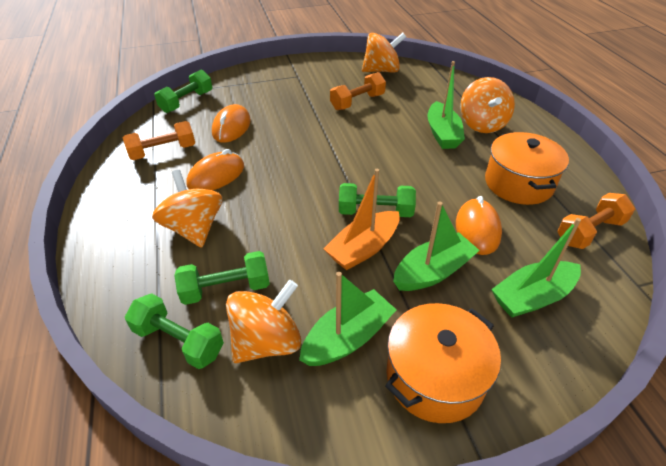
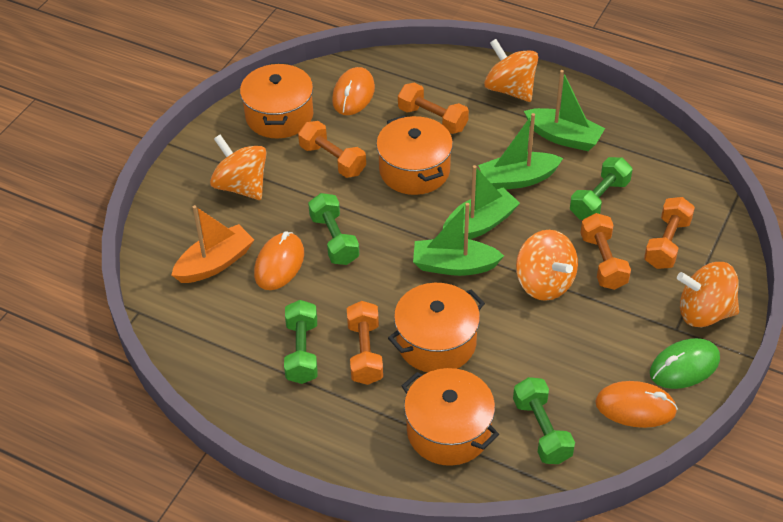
green mouse: none = 0 -> [650,338,720,389] = 1
orange dumbbell: [123,121,195,160] [330,72,386,110] [557,193,635,249] = 3 -> [298,121,366,178] [347,301,383,385] [398,82,469,134] [580,213,631,290] [644,197,695,269] = 5
orange pot: [385,303,501,423] [485,132,569,205] = 2 -> [240,63,313,138] [376,115,453,195] [388,283,485,372] [402,368,499,466] = 4

